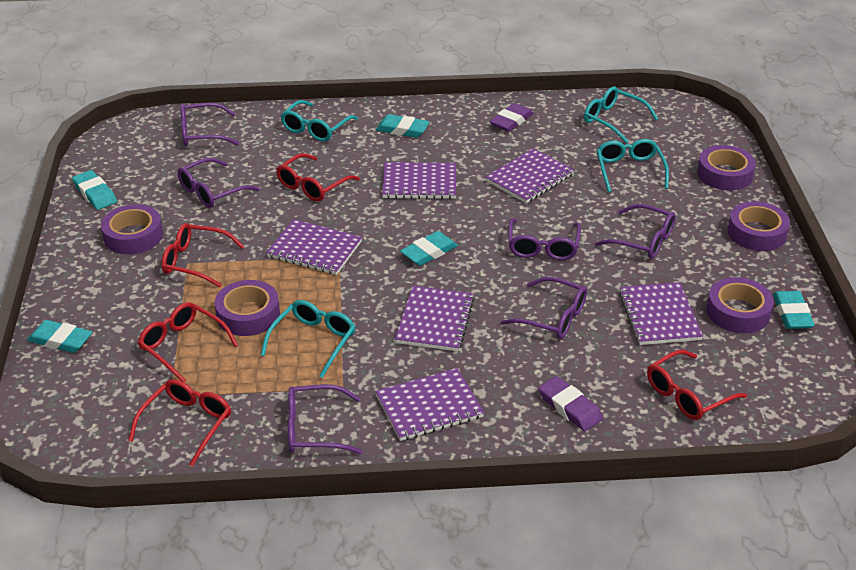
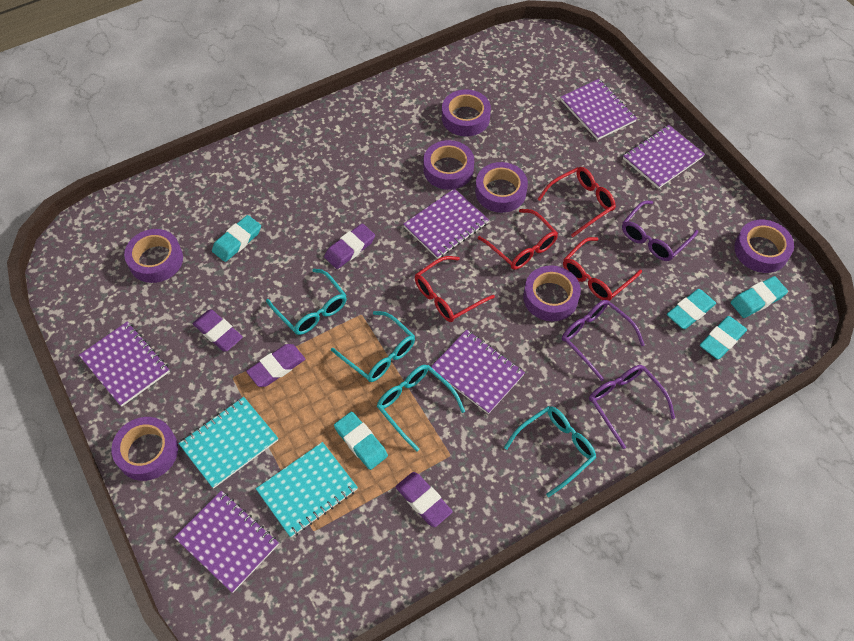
purple eraser: [490,103,533,132] [539,376,603,431] = 2 -> [193,310,243,352] [246,344,305,387] [324,224,375,269] [396,472,453,527] = 4
purple glasses: [178,158,260,208] [180,103,239,146] [288,384,363,454] [500,277,587,339] [508,218,581,260] [595,204,676,259] = 6 -> [562,300,645,381] [589,365,675,449] [622,201,698,261] = 3
purple tape: [101,204,163,254] [215,280,280,336] [697,145,756,190] [706,277,774,333] [728,201,790,251] = 5 -> [111,417,178,481] [124,229,183,283] [424,140,474,190] [442,89,491,137] [475,162,528,213] [523,265,581,321] [734,220,794,273] = 7
red glasses: [128,379,231,466] [138,302,238,383] [161,223,245,287] [276,153,360,201] [647,350,747,420] = 5 -> [415,256,495,322] [478,209,558,270] [538,167,616,237] [563,237,642,301] = 4
turquoise notebook: none = 0 -> [178,397,278,489] [256,442,358,537] = 2

